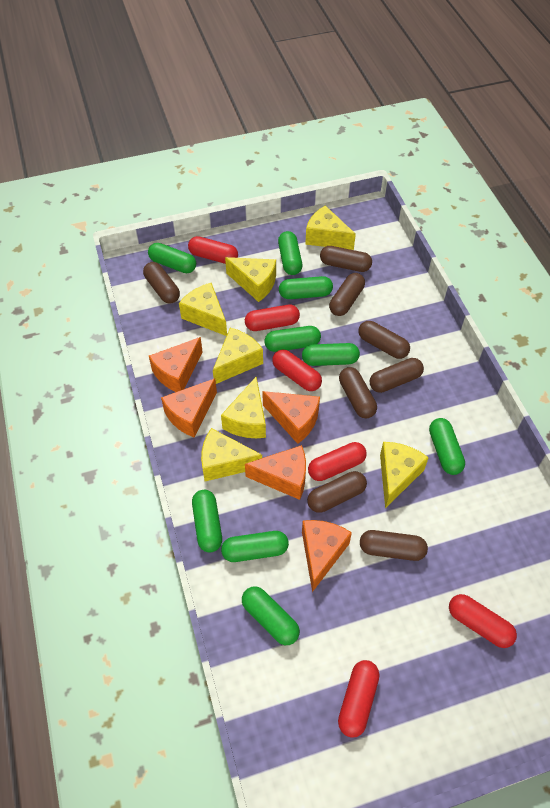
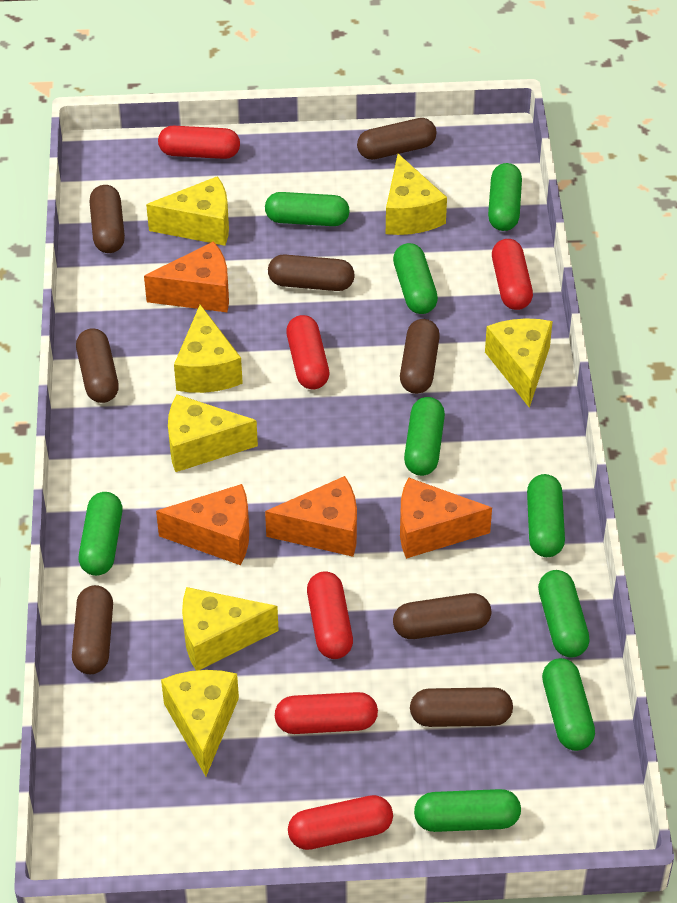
orange cheese: [149,337,203,392] [161,378,217,438] [245,445,306,500] [262,391,320,444] [302,520,352,592] = 5 -> [144,241,229,312] [156,484,249,565] [265,476,357,557] [400,477,492,559] = 4

